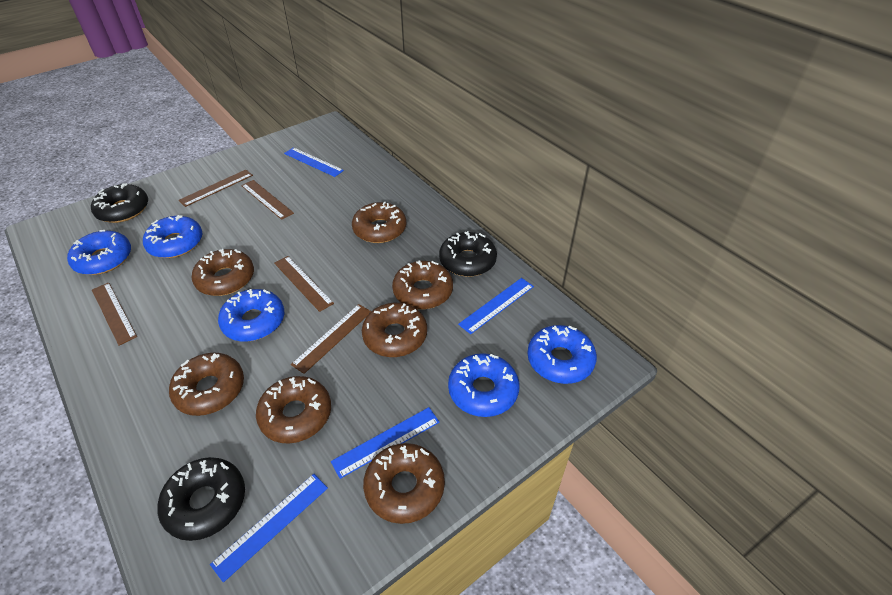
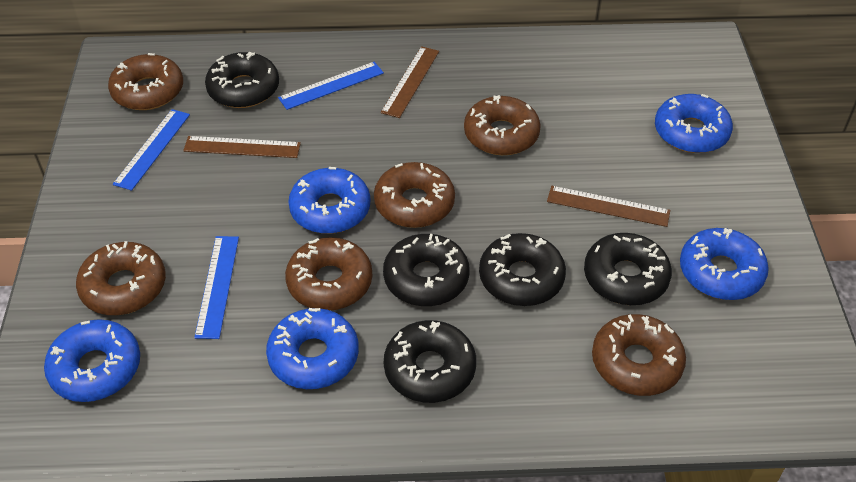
black donut: [91,183,148,223] [158,457,245,541] [439,231,497,277] = 3 -> [205,52,279,108] [383,234,470,306] [384,320,476,403] [479,233,566,306] [584,233,672,305] = 5
blue ruler: [210,474,328,582] [284,147,344,177] [331,407,440,479] [458,278,534,334] = 4 -> [113,109,190,191] [194,236,239,339] [278,62,384,110] = 3
brown donut: [169,353,244,416] [192,249,254,296] [256,376,331,443] [352,202,406,243] [362,303,427,357] [363,443,445,524] [392,261,453,309] = 7 -> [76,241,166,315] [108,53,183,110] [285,237,372,310] [374,162,455,228] [464,95,541,155] [592,314,686,396] = 6
brown ruler: [92,282,137,346] [179,170,253,207] [241,180,294,220] [274,256,334,312] [291,304,371,374] = 5 -> [183,136,301,158] [381,46,439,118] [547,186,670,227] = 3

